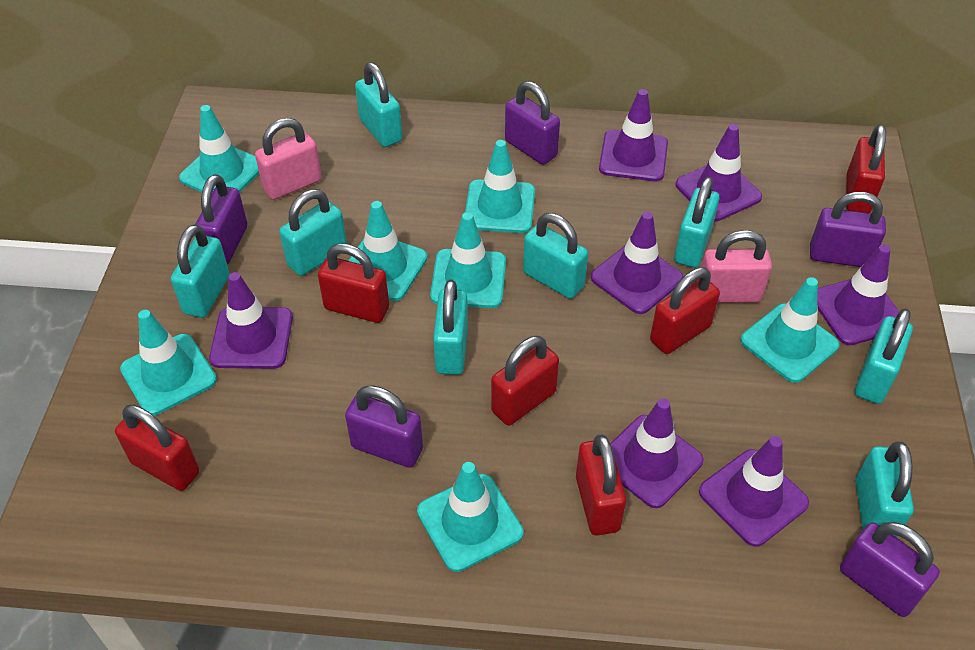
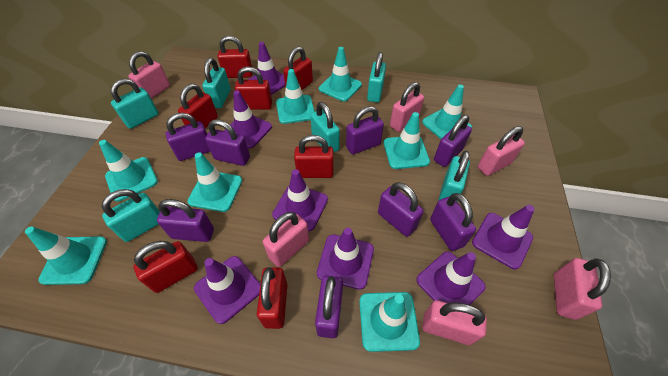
pink padlock: [255,118,322,200] [702,230,772,303] = 2 -> [128,51,170,99] [263,212,309,267] [390,82,424,132] [422,300,487,345] [478,126,525,176] [554,258,611,320] = 6
purple padlock: [195,174,247,265] [345,385,423,468] [505,81,560,165] [810,192,886,267] [840,522,940,617] = 5 -> [157,199,214,242] [165,113,211,161] [205,119,250,166] [315,275,343,338] [346,106,384,154] [378,182,424,237] [430,193,476,251] [434,115,472,167] = 8
red padlock: [115,405,199,491] [318,243,389,323] [491,336,559,426] [576,435,626,536] [650,267,720,354] [846,125,886,213] = 6 -> [133,241,198,293] [178,84,218,129] [217,35,253,78] [235,66,272,110] [257,267,287,329] [283,46,313,90] [294,135,334,178] = 7
turquoise padlock: [171,224,230,318] [279,189,347,276] [355,62,402,147] [433,279,468,375] [523,213,588,299] [674,177,720,268] [855,308,913,404] [856,441,914,537] = 8 -> [101,189,160,242] [111,79,159,129] [202,58,231,108] [310,102,340,152] [367,52,386,102] [439,151,470,201] = 6
turquoise traffic cone: [120,310,217,416] [179,105,259,192] [348,201,427,301] [417,462,524,572] [430,212,506,308] [465,140,535,233] [740,277,839,383] = 7 -> [25,226,107,285] [99,140,158,202] [187,152,242,212] [276,69,315,124] [319,47,362,102] [359,292,420,352] [384,112,430,169] [422,84,472,139] = 8

